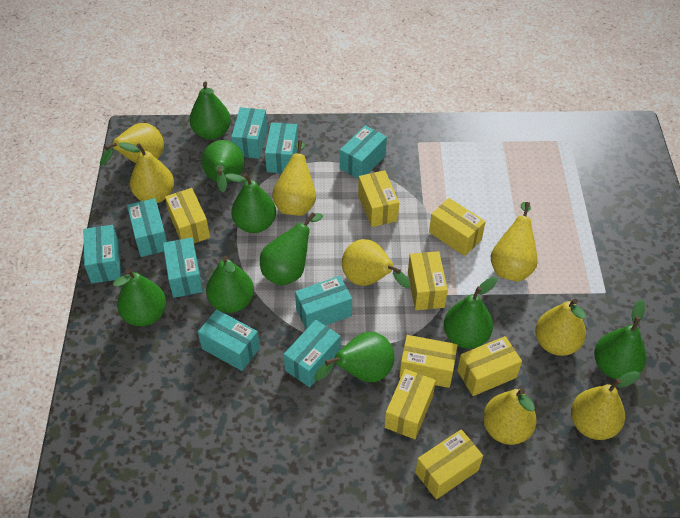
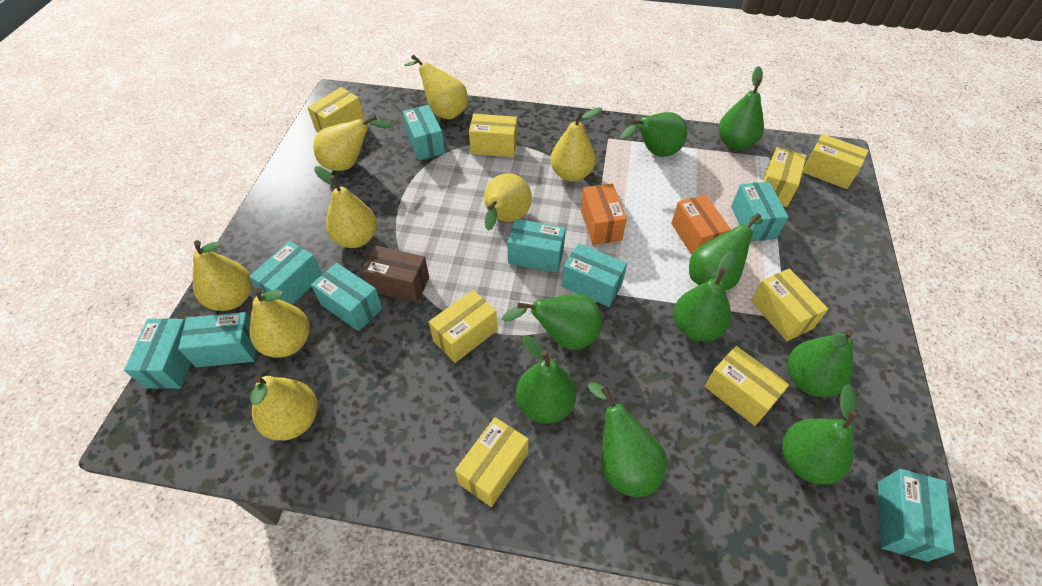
brown box: none = 0 -> [361,245,429,303] = 1
orange box: none = 0 -> [580,183,627,245] [671,195,731,255] = 2

